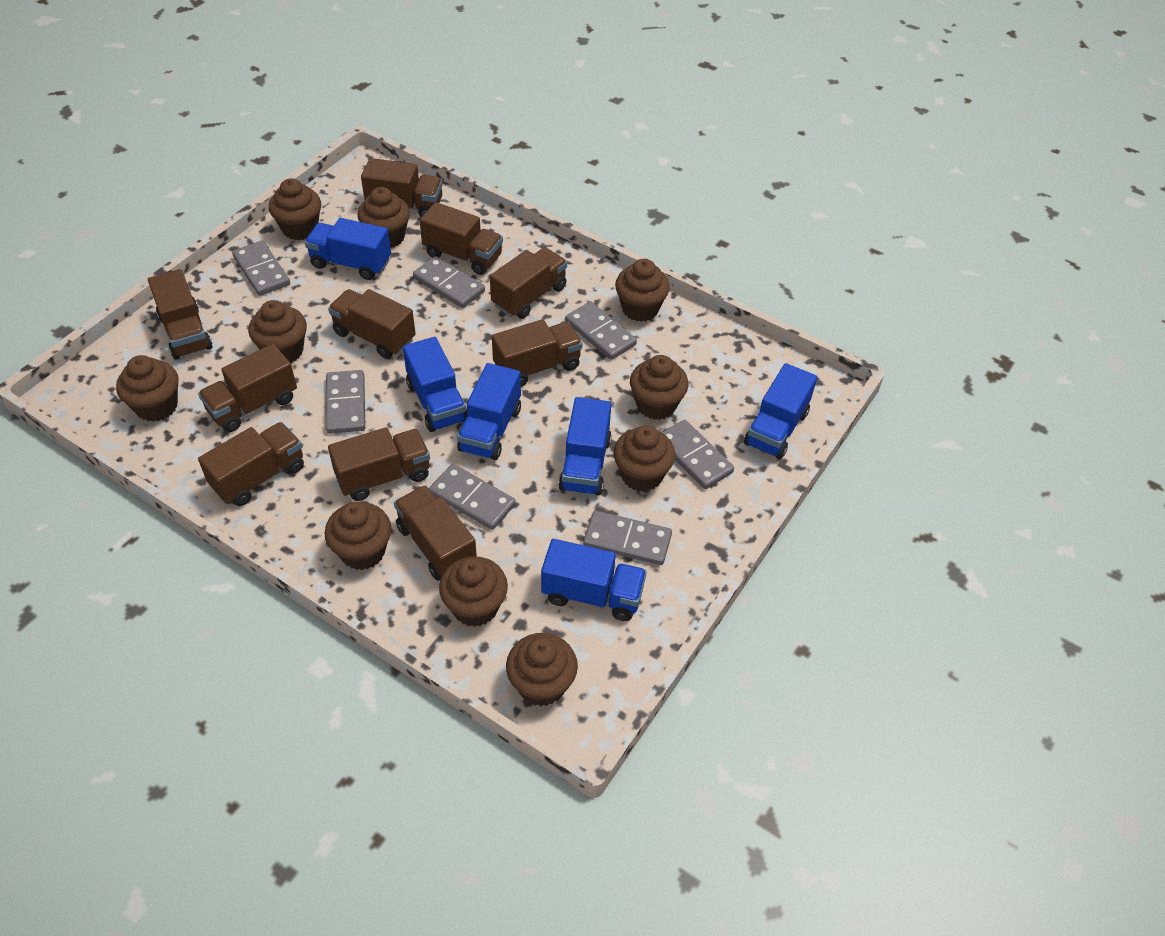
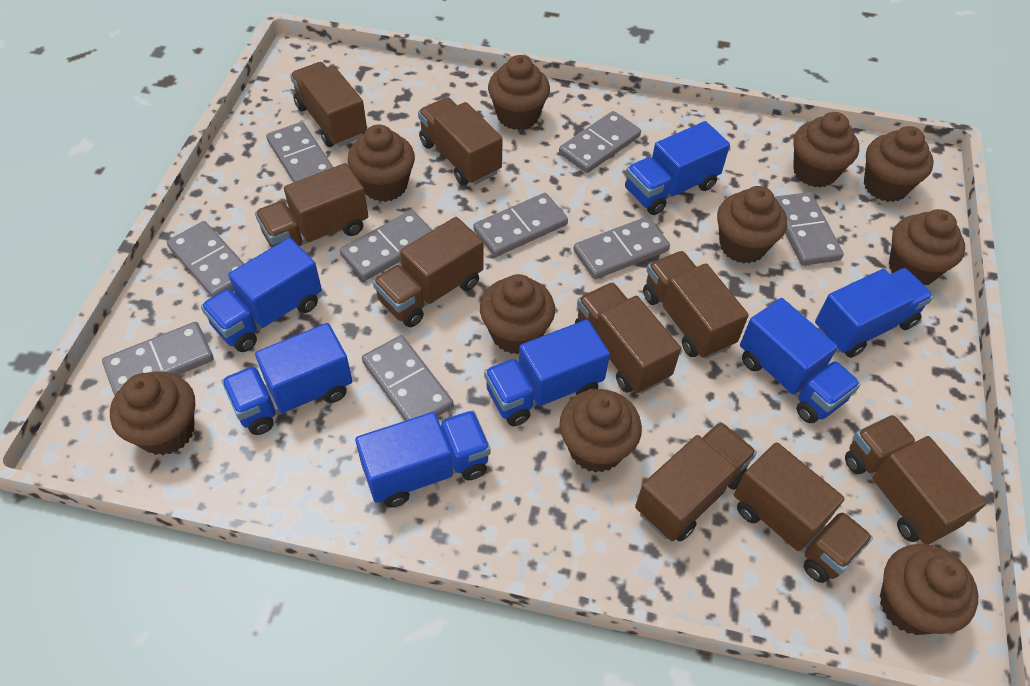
blue truck: [305,218,391,280] [403,337,468,432] [457,363,521,460] [541,539,647,621] [558,397,612,495] [744,363,817,459] = 6 -> [201,238,322,352] [222,323,352,435] [355,411,491,507] [484,320,610,426] [625,121,730,215] [740,298,861,423] [815,268,933,358] = 7
brown truck: [148,269,213,359] [198,344,297,432] [198,422,304,506] [328,289,416,359] [328,427,430,501] [361,158,443,217] [394,485,477,581] [420,202,503,275] [490,247,567,319] [492,319,582,387] = 10 -> [255,163,368,248] [290,62,367,147] [373,217,484,327] [418,97,503,186] [575,282,681,394] [635,422,757,541] [643,251,749,359] [734,442,873,583] [845,415,986,544] = 9
grey domino: [232,241,290,296] [326,370,365,434] [413,256,485,308] [429,464,516,530] [565,301,637,360] [583,511,672,565] [662,420,734,489] = 7 -> [102,322,214,395] [167,221,244,297] [266,122,333,183] [340,210,432,281] [362,335,454,421] [473,193,568,257] [559,111,641,173] [573,217,670,279] [775,192,844,266] = 9

